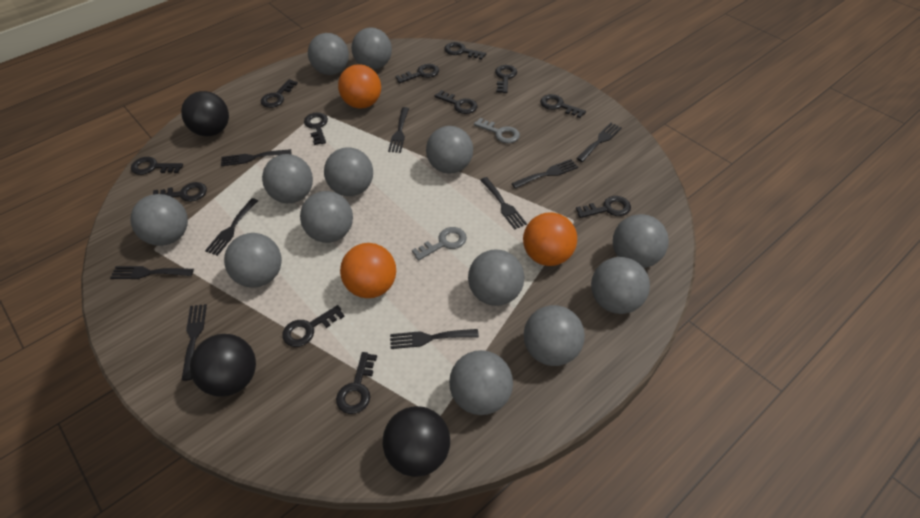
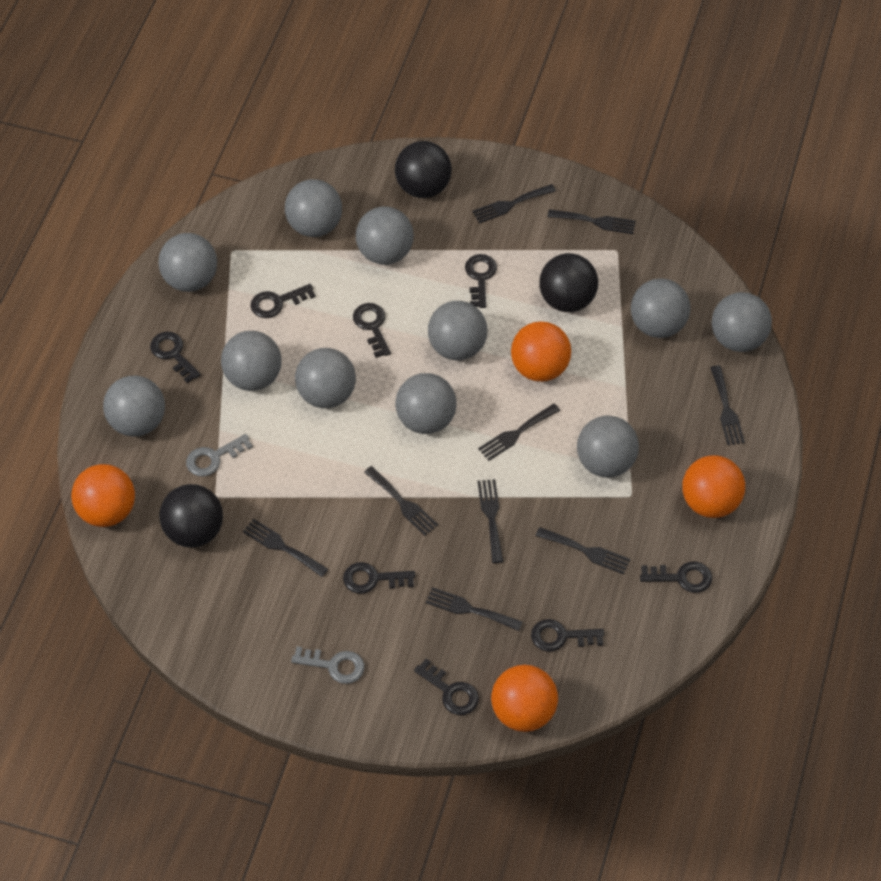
black key: [131,157,183,175] [153,182,207,202] [261,79,298,108] [282,305,345,347] [304,112,328,145] [336,352,377,414] [395,64,439,83] [434,90,477,114] [444,42,486,60] [495,65,517,93] [540,94,586,118] [576,196,631,218] = 12 -> [150,332,201,383] [250,284,316,318] [343,562,415,594] [353,303,391,358] [414,659,479,715] [465,254,497,308] [531,619,604,652] [640,562,712,593] = 8
grey ball: [130,194,188,246] [224,233,282,288] [262,154,313,203] [300,191,353,243] [308,33,349,75] [324,147,373,196] [351,27,392,69] [426,126,473,174] [449,350,513,415] [468,249,524,306] [524,305,585,366] [591,257,650,314] [613,214,669,268] = 13 -> [103,376,165,437] [158,233,217,292] [221,331,281,391] [285,179,342,237] [295,348,356,408] [356,206,414,265] [395,373,457,434] [428,301,487,360] [577,416,639,477] [631,278,690,338] [712,292,772,352] = 11
orange ball: [338,64,381,109] [340,243,396,298] [523,212,577,266] = 3 -> [71,464,135,527] [491,665,558,732] [511,321,571,382] [682,455,745,518] = 4

